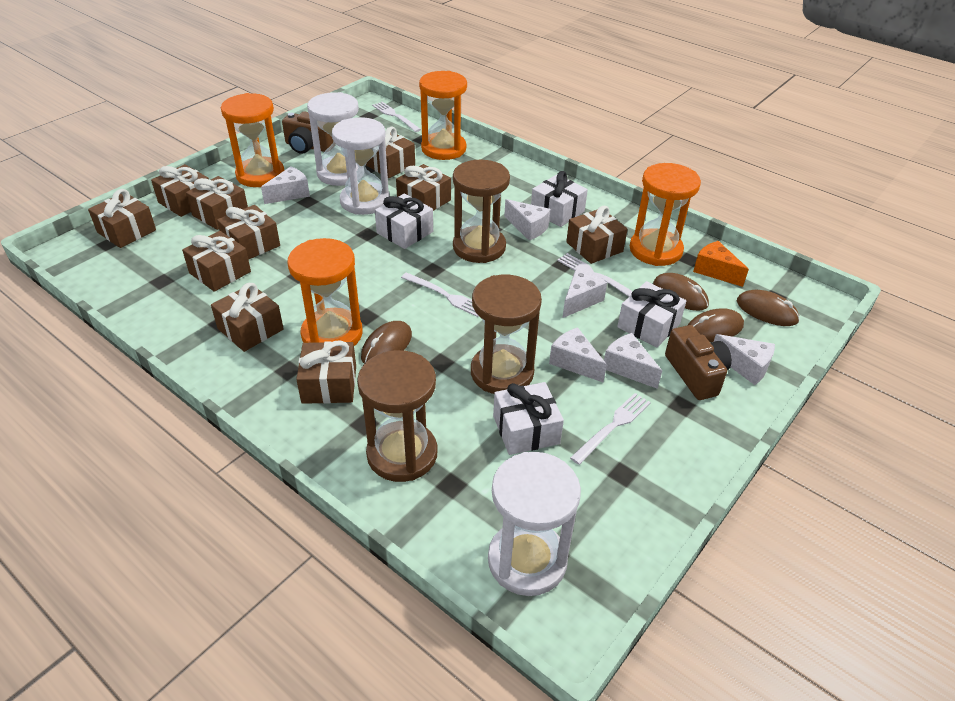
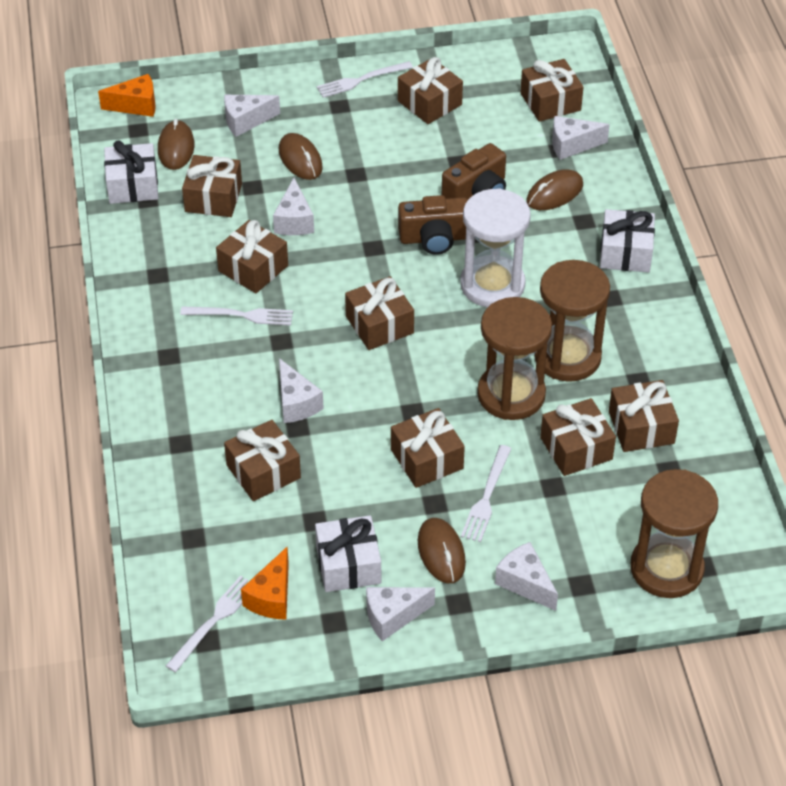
brown gift: [88,189,156,248] [151,164,209,217] [182,231,251,292] [186,176,248,230] [211,283,284,352] [217,205,280,260] [296,340,356,404] [366,127,415,178] [396,164,451,211] [566,206,628,264] = 10 -> [182,155,242,217] [216,220,288,293] [224,420,301,501] [345,276,414,350] [391,408,465,488] [398,57,463,124] [520,59,583,122] [540,398,616,476] [609,380,679,452] = 9
orange cheese: [693,241,749,287] = 1 -> [98,74,156,117] [241,547,289,620] = 2
orange hourglass: [221,93,284,187] [287,238,363,346] [419,71,467,160] [630,163,701,266] = 4 -> none = 0
white gift: [375,194,433,249] [493,382,564,455] [531,171,588,227] [617,281,686,348] = 4 -> [104,140,158,204] [315,515,381,592] [600,209,655,272] = 3
white hourglass: [307,92,359,186] [332,117,390,215] [488,452,581,596] = 3 -> [460,188,531,307] = 1

